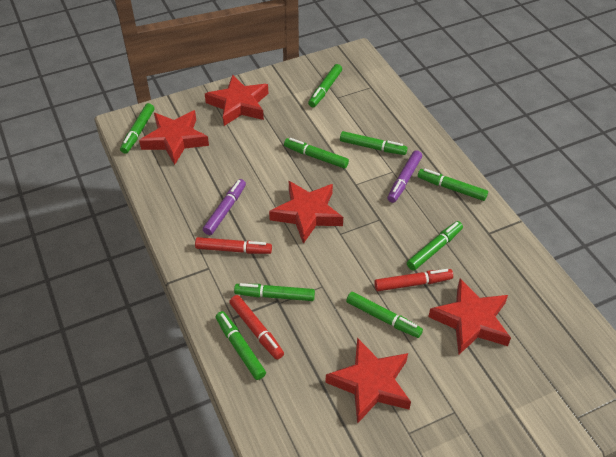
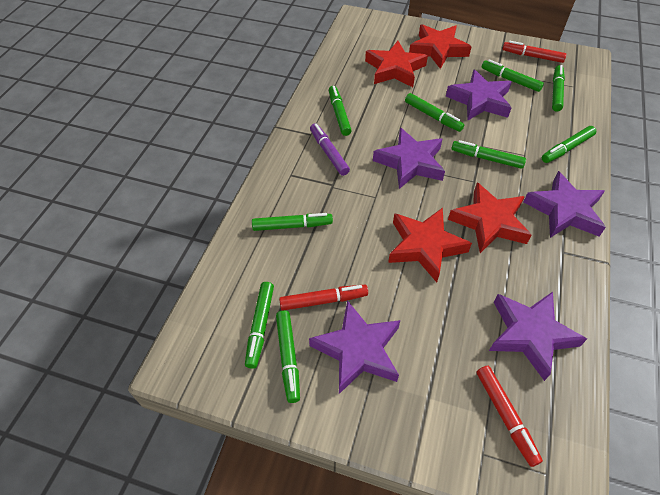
purple marker: [203,179,246,235] [387,150,422,203] = 2 -> [310,123,350,176] = 1
purple star: none = 0 -> [309,300,400,394] [373,128,445,189] [446,69,512,120] [489,292,587,381] [523,171,606,238] = 5
red star: [139,110,209,165] [205,75,269,126] [269,181,343,244] [325,338,411,424] [428,279,511,355] = 5 -> [365,41,428,87] [388,208,472,282] [409,24,472,69] [448,183,531,253] = 4

